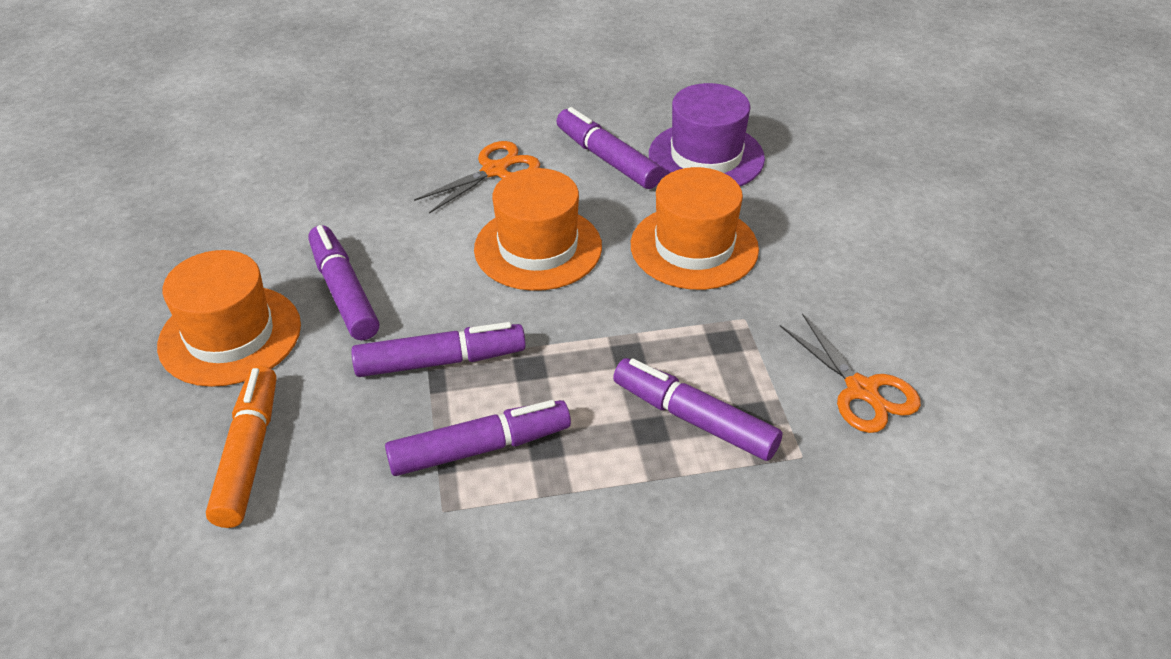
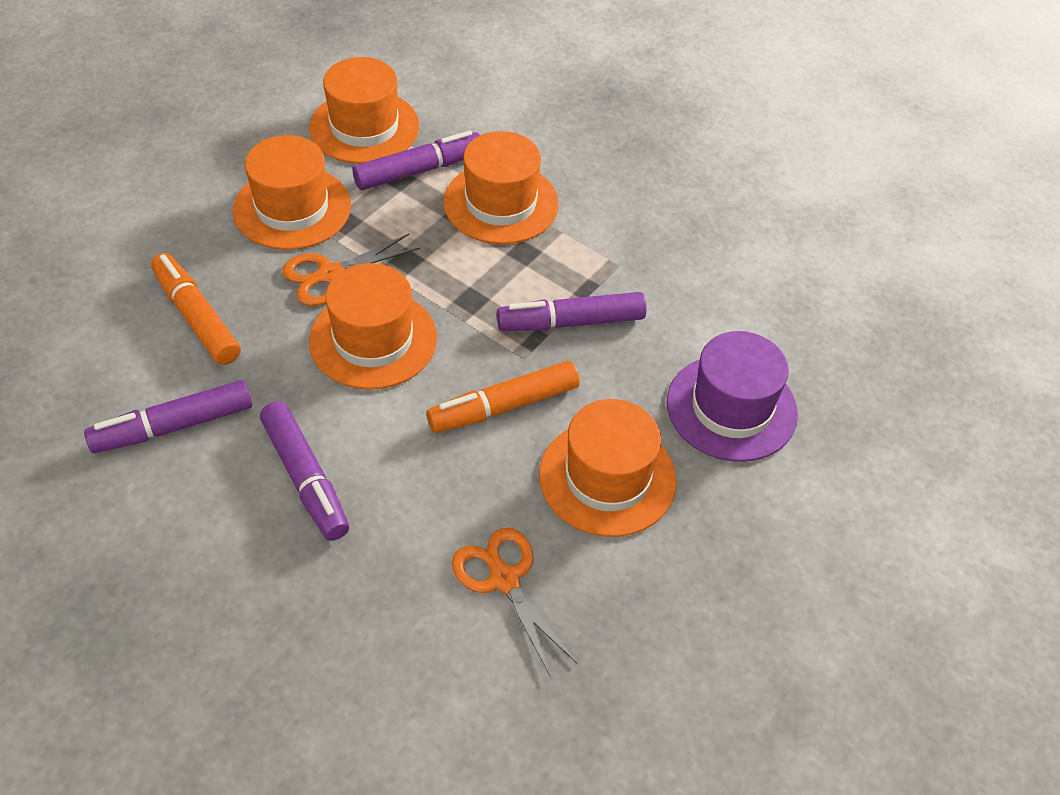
orange hat: [157,250,301,387] [474,168,602,291] [631,167,759,290] = 3 -> [233,135,351,250] [309,57,419,164] [309,263,437,390] [443,131,559,244] [539,399,677,537] = 5
orange marker: [206,366,276,528] = 1 -> [151,253,241,365] [426,361,580,433] = 2
purple marker: [308,225,379,340] [351,322,526,377] [385,400,571,476] [556,107,663,189] [613,358,783,461] = 5 -> [84,380,252,453] [260,401,349,541] [353,131,480,190] [497,292,647,331] = 4

